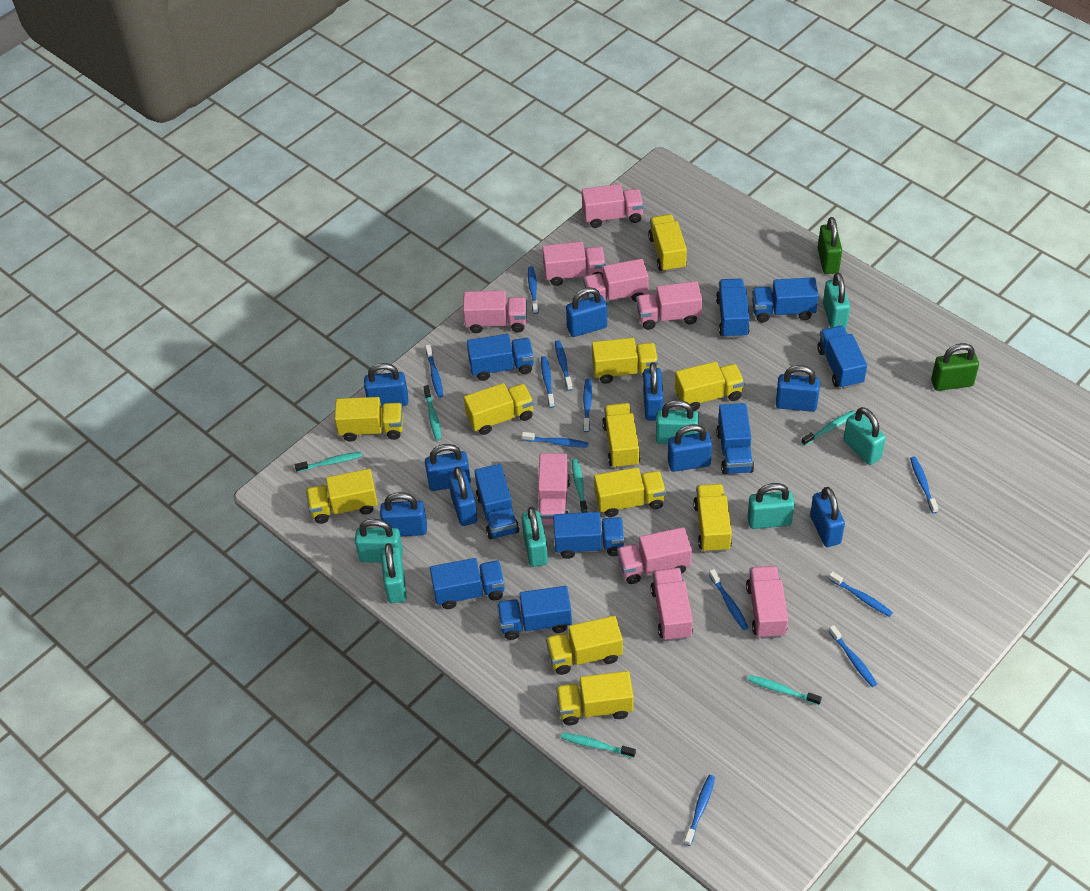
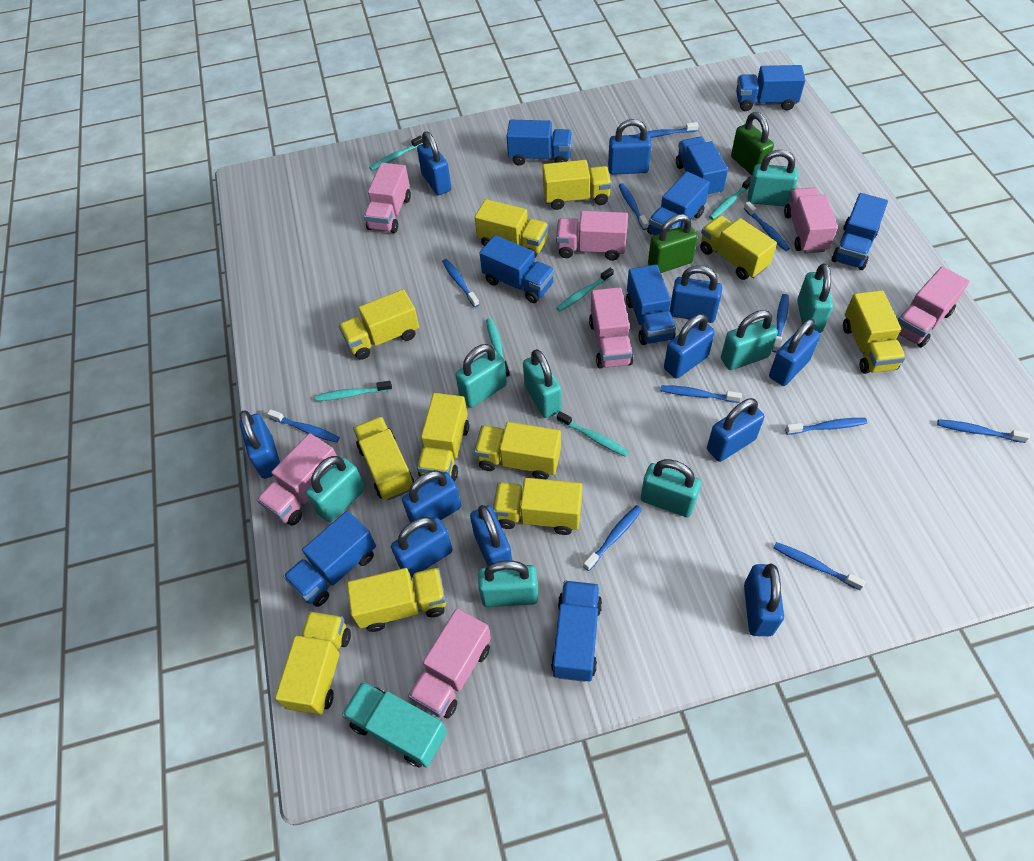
blue padlock: [364,363,408,408] [380,492,427,536] [425,444,471,491] [448,467,478,526] [566,287,607,337] [643,362,663,421] [668,424,712,472] [776,365,820,412] [810,487,845,547] = 9 -> [239,410,280,479] [391,517,453,578] [402,470,461,522] [417,131,451,195] [470,505,512,566] [608,119,652,175] [664,314,715,379] [670,266,722,323] [707,398,764,462] [744,564,784,636] [769,319,820,386] = 11
pink truck: [463,291,527,333] [538,454,570,525] [542,242,606,286] [582,184,644,228] [583,259,649,302] [617,527,692,584] [636,281,702,330] [650,568,693,641] [746,566,788,639] = 9 -> [257,433,337,525] [364,163,411,233] [408,609,491,719] [556,211,628,261] [589,287,633,369] [784,188,838,253] [897,267,969,348] = 7
turquoise padlock: [355,519,403,563] [381,543,407,603] [521,507,548,567] [656,400,699,444] [747,483,795,529] [823,272,850,329] [843,407,886,465] = 7 -> [306,456,365,522] [456,344,507,408] [478,561,538,607] [523,349,562,418] [641,459,701,517] [721,310,778,370] [748,149,798,206] [797,264,833,333] = 8
turquoise truck: none = 0 -> [342,681,447,768] = 1

